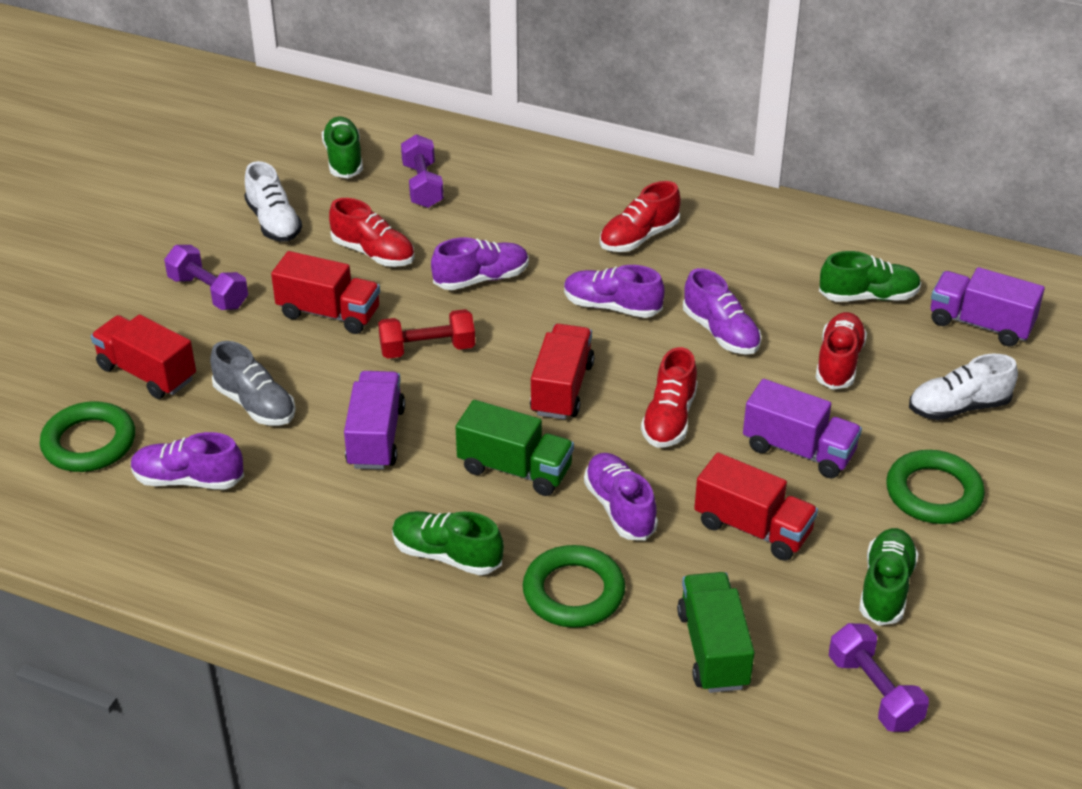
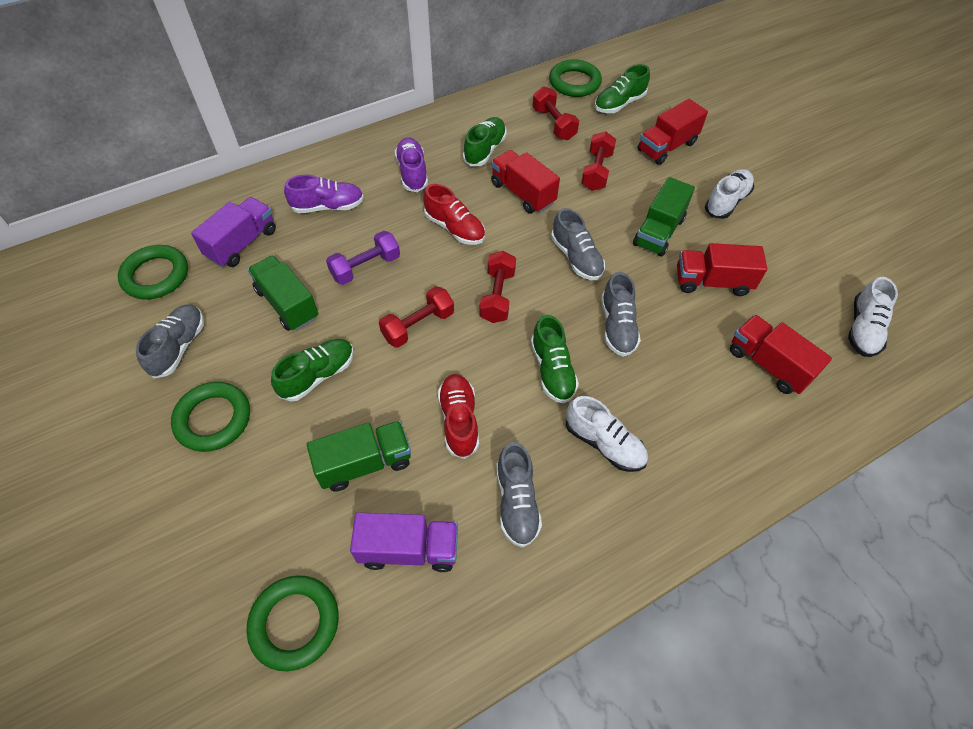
green ring: [40,401,135,472] [523,545,625,628] [886,450,985,524] = 3 -> [118,245,188,300] [171,382,250,452] [247,575,339,671] [549,59,602,97] = 4
green truck: [456,400,574,496] [677,572,755,693] = 2 -> [248,255,318,331] [307,421,411,492] [633,177,695,257] = 3
grey shoe: [210,341,296,426] = 1 -> [136,304,204,378] [496,442,542,548] [551,208,605,280] [601,272,641,357] = 4
purple dumbbell: [164,245,248,310] [401,134,444,208] [829,623,929,732] = 3 -> [326,231,400,285] = 1
purple shoe: [131,432,244,490] [431,237,529,290] [564,265,664,318] [584,453,658,540] [683,268,762,354] = 5 -> [284,175,364,213] [395,137,428,192] = 2
purple truck: [344,371,405,470] [743,379,862,478] [931,267,1045,347] = 3 -> [191,197,276,267] [350,512,458,572] = 2
red dumbbell: [378,309,475,359] = 1 -> [379,286,454,348] [480,251,516,323] [532,86,579,140] [581,131,616,191] = 4
red shoe: [329,198,414,267] [600,181,681,252] [641,347,698,448] [816,312,867,390] = 4 -> [423,184,485,245] [438,374,479,459] = 2
white shoe: [244,161,302,242] [909,354,1018,420] = 2 -> [566,396,648,472] [705,169,754,219] [848,277,898,357] = 3

